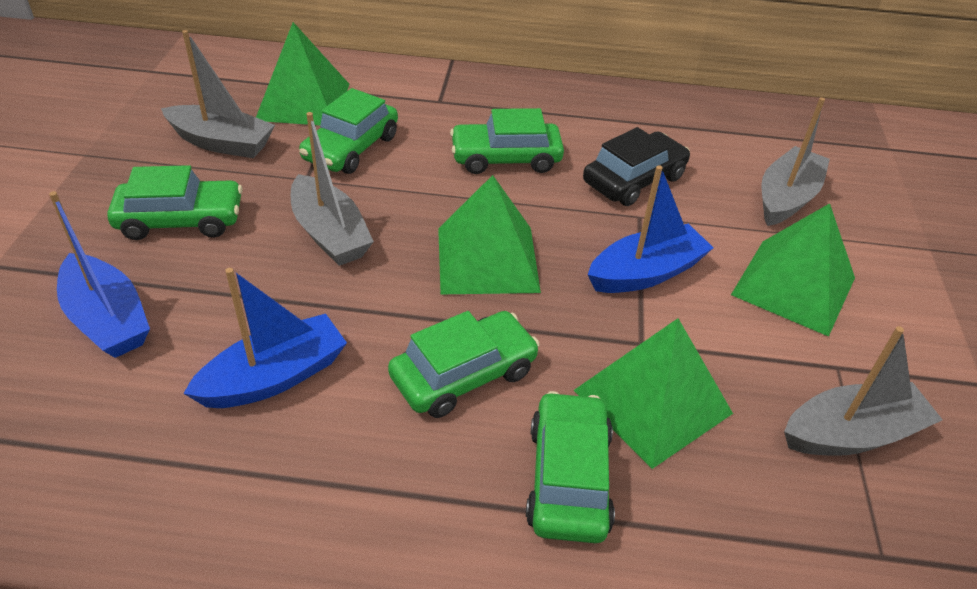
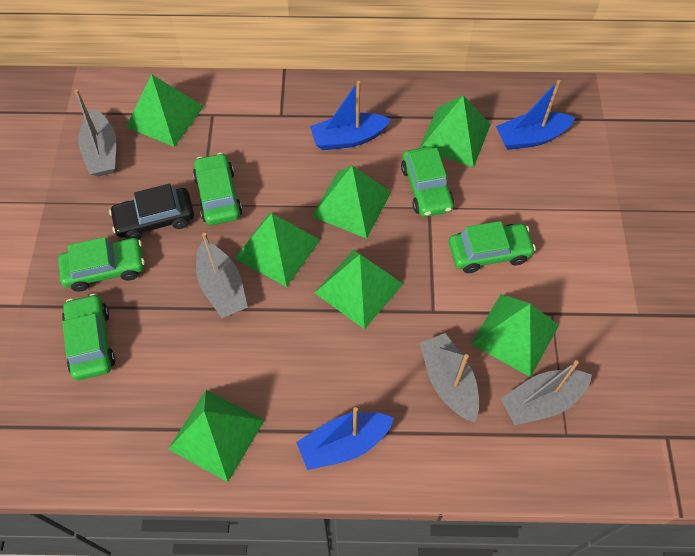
green pyramid: [256,22,349,125] [438,175,541,294] [574,318,733,469] [731,203,855,337] = 4 -> [126,74,204,147] [168,390,265,482] [234,213,320,287] [312,166,391,239] [314,250,403,329] [420,95,491,167] [471,294,559,377] = 7

